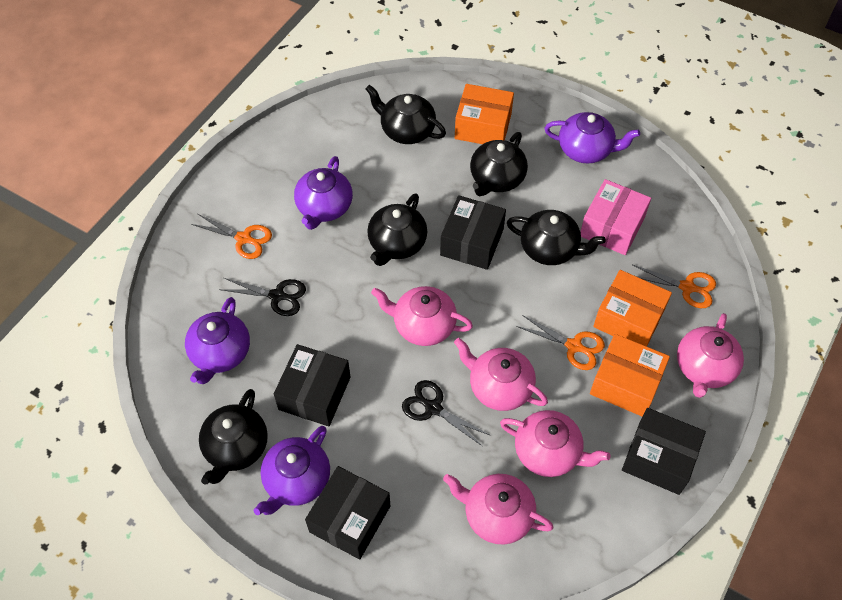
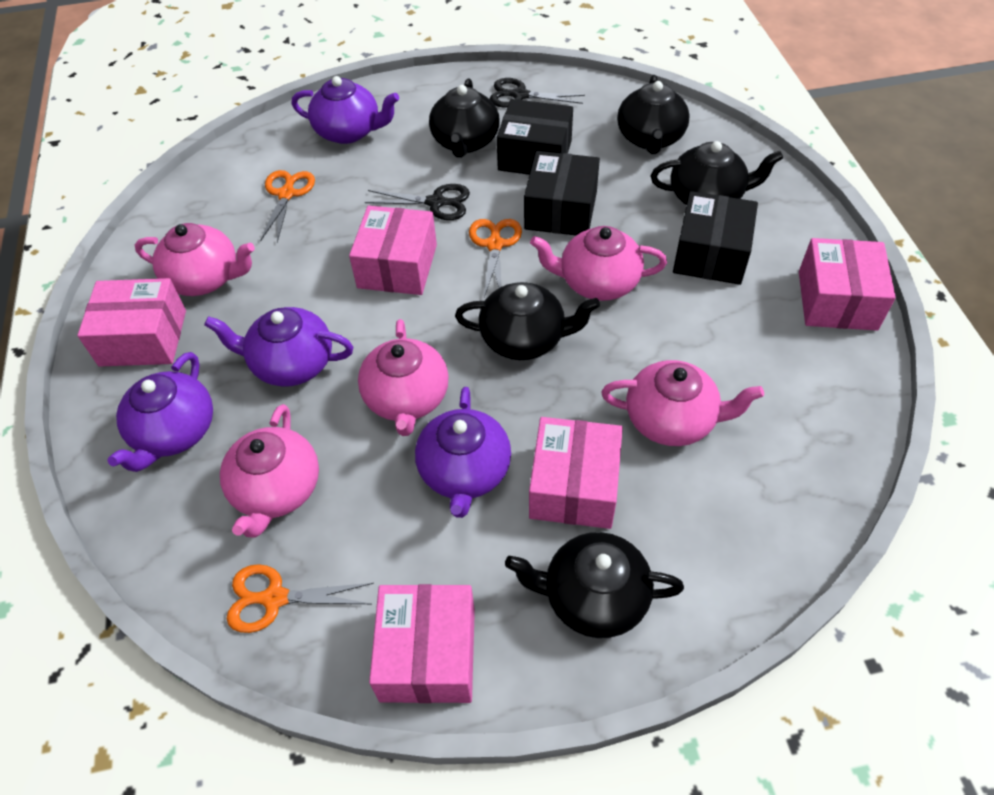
black box: [274,344,351,426] [305,466,390,559] [440,195,506,270] [622,408,706,495] = 4 -> [497,99,573,175] [524,151,600,235] [673,191,758,285] = 3
orange box: [455,84,514,144] [590,334,670,417] [593,270,672,346] = 3 -> none = 0
pink box: [581,179,651,255] = 1 -> [77,278,186,367] [349,206,437,295] [369,584,475,703] [529,417,623,529] [799,238,896,331] = 5

